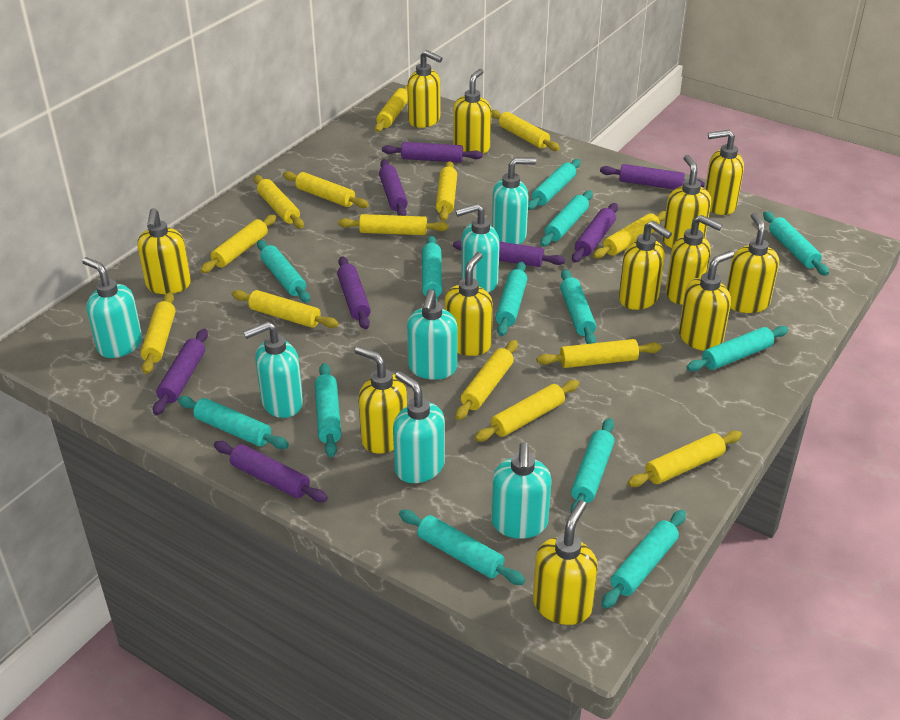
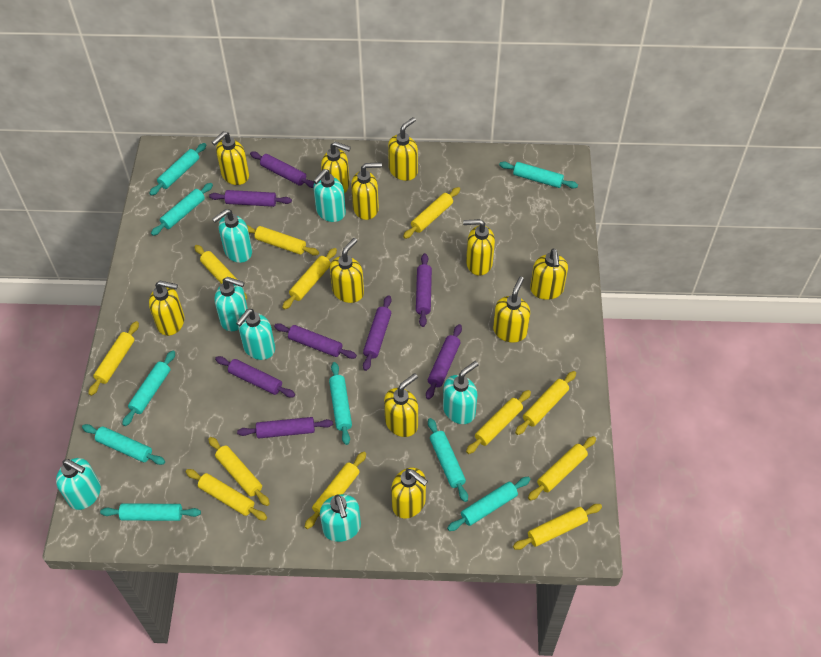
turquoise rolling pin: [178,396,289,449] [257,240,310,303] [315,363,341,457] [399,510,525,585] [422,235,442,302] [496,261,527,336] [528,159,581,210] [540,191,593,247] [560,269,596,344] [571,418,615,513] [602,510,686,609] [686,326,789,372] [763,211,829,276] = 13 -> [82,424,165,465] [100,503,201,521] [122,350,175,426] [149,143,206,196] [151,183,213,236] [329,362,352,445] [428,418,468,502] [447,477,531,531] [499,162,578,188] = 9
yellow rolling pin: [141,292,176,374] [200,215,277,273] [232,290,339,328] [254,175,304,228] [283,171,369,208] [338,214,449,235] [375,85,408,132] [436,161,457,221] [455,340,518,420] [475,380,579,442] [491,110,560,151] [537,339,662,368] [593,211,666,259] [627,431,742,487] = 14 -> [88,321,139,396] [186,469,267,520] [194,245,247,300] [208,437,270,506] [247,225,319,256] [282,248,337,310] [305,452,366,529] [403,187,460,239] [466,390,531,454] [513,504,602,550] [515,371,576,435] [528,436,596,501] = 12
yellow soap dispenser: [137,208,191,294] [355,346,407,454] [407,50,443,128] [445,252,493,356] [453,69,491,153] [533,500,598,625] [619,221,672,310] [662,155,711,248] [666,215,723,305] [679,251,734,351] [705,130,744,215] [726,212,779,313] = 12 -> [149,281,184,336] [212,131,249,185] [321,142,351,193] [330,238,364,303] [351,162,382,220] [384,373,418,437] [388,117,418,181] [391,468,428,519] [463,219,495,276] [493,277,530,343] [530,249,568,300] = 11

